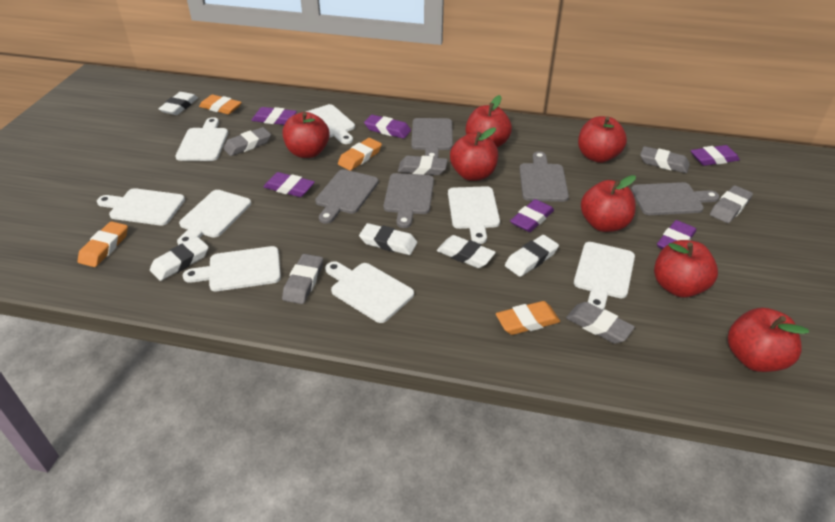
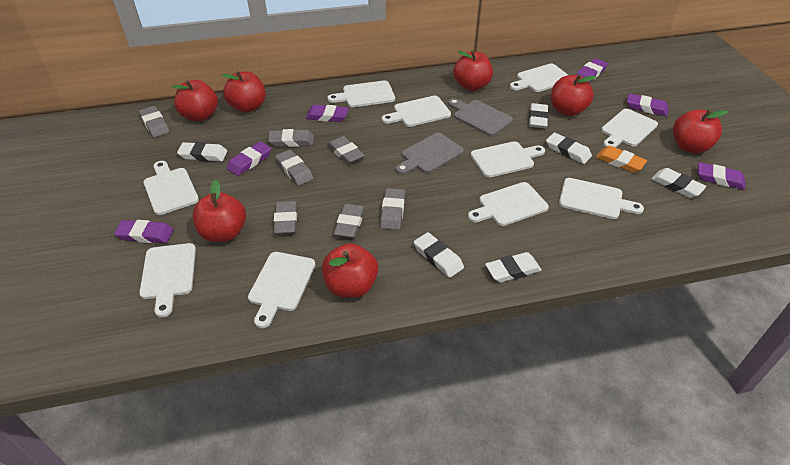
grey cutting board: [315,169,379,224] [384,173,434,228] [411,118,453,158] [519,151,569,202] [631,182,720,215] = 5 -> [396,133,464,175] [448,98,513,136] = 2
grey eraser: [223,127,271,156] [282,254,323,304] [398,156,448,175] [566,302,635,344] [640,146,690,173] [710,185,753,223] = 6 -> [139,106,170,138] [268,129,314,147] [273,201,297,234] [275,149,314,186] [327,136,365,164] [334,204,365,238] [380,188,405,230] = 7
orange eraser: [78,221,128,267] [199,94,242,115] [338,138,382,171] [496,301,560,335] = 4 -> [596,146,647,173] = 1
white cutting board: [97,188,185,226] [175,117,228,161] [177,190,251,245] [183,246,281,291] [306,104,355,144] [325,261,414,323] [448,186,500,244] [574,242,635,310] = 8 -> [139,243,196,318] [143,161,199,215] [248,252,316,328] [328,81,395,107] [382,96,451,127] [468,182,549,226] [471,141,545,178] [510,64,568,92] [559,178,644,219] [601,109,658,148] = 10
white eraser: [150,237,209,281] [159,92,198,115] [359,223,417,255] [437,235,496,268] [505,235,559,277] = 5 -> [177,142,227,161] [414,232,464,278] [485,252,542,283] [529,103,549,128] [546,133,592,164] [651,168,706,198] = 6

